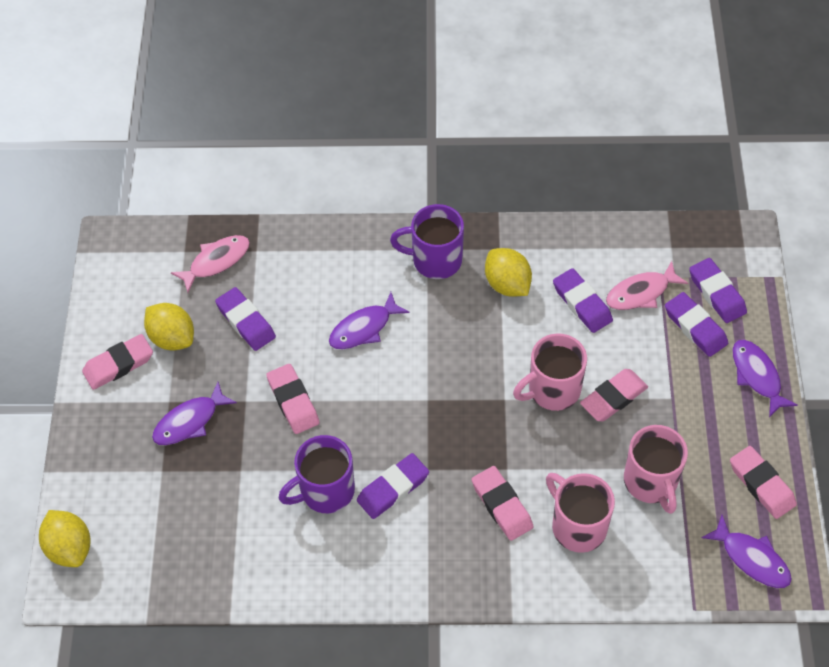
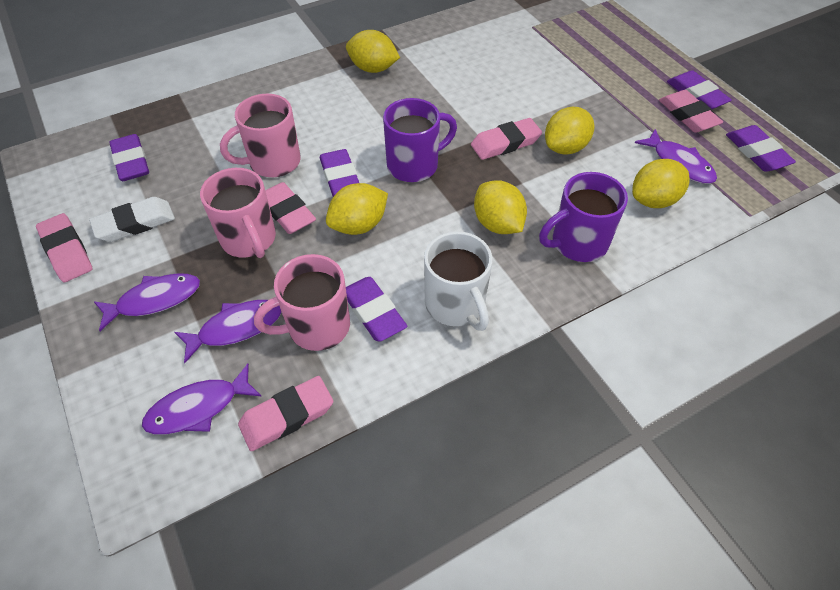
pink fish: [171,235,250,292] [606,261,688,310] = 2 -> none = 0
white eraser: none = 0 -> [89,197,175,242] = 1
white mug: none = 0 -> [424,231,493,331] = 1
yellow lemon: [39,510,91,567] [144,303,194,351] [485,248,532,296] = 3 -> [326,183,388,235] [346,30,400,73] [474,180,527,234] [545,107,594,155] [632,159,690,208] = 5

